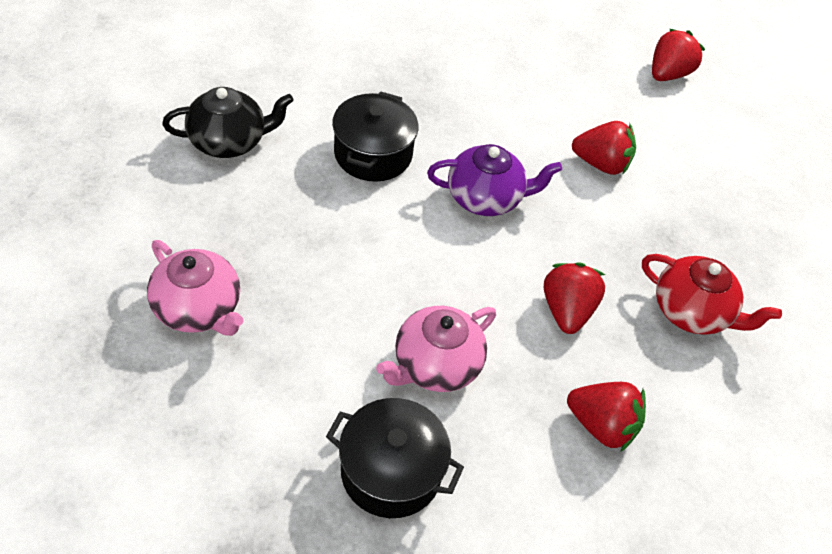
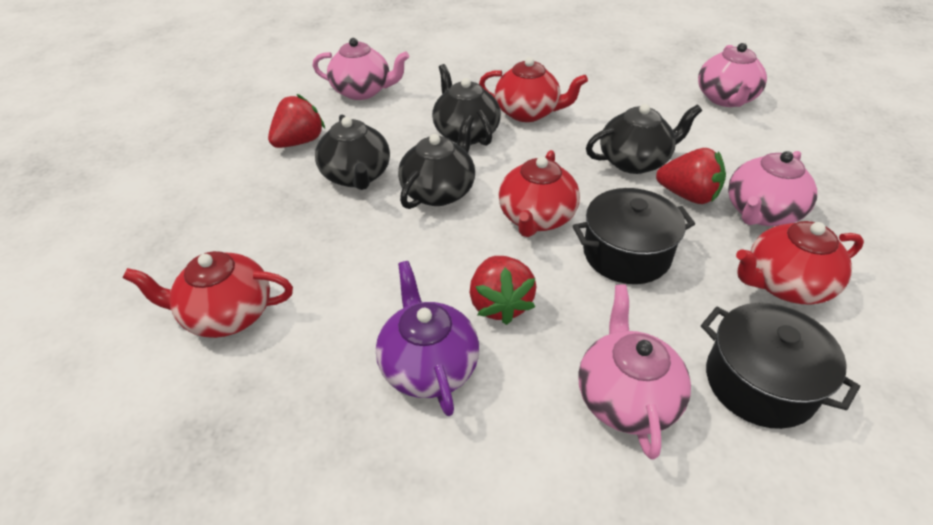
black teapot: [162,87,294,158] = 1 -> [315,115,390,190] [398,115,475,209] [432,64,501,146] [586,104,702,174] = 4
pink teapot: [147,240,244,336] [376,306,496,392] = 2 -> [313,38,409,100] [578,284,691,459] [698,43,767,107] [728,151,817,226] = 4
red strawberry: [544,262,605,334] [567,382,646,452] [572,121,636,175] [652,29,705,81] = 4 -> [268,94,325,148] [469,256,537,325] [656,148,726,204] = 3
red teapot: [642,254,782,335] = 1 -> [123,251,293,338] [479,57,588,122] [498,150,580,237] [736,221,864,305] = 4

